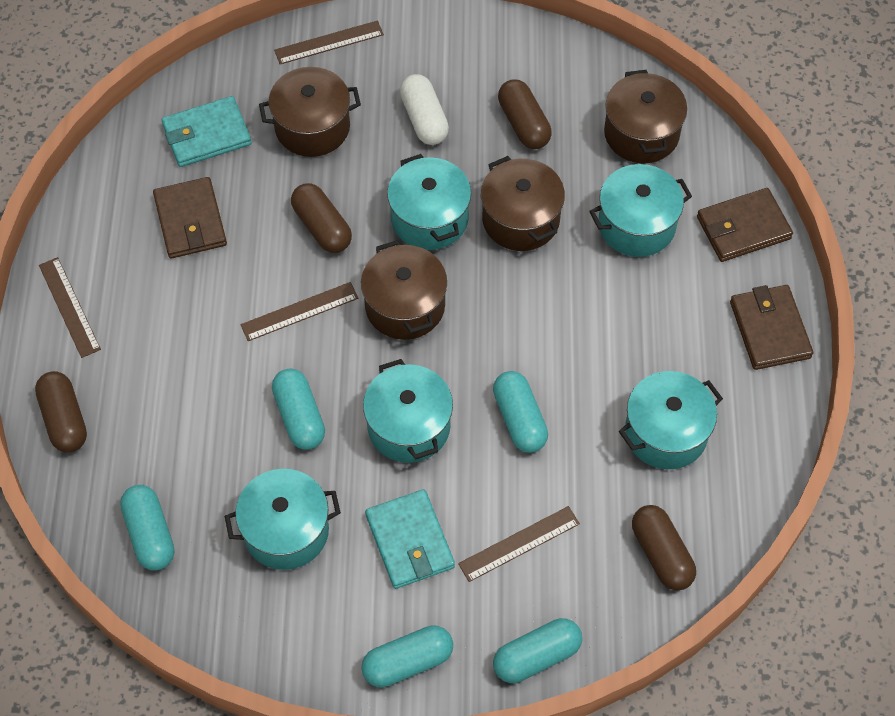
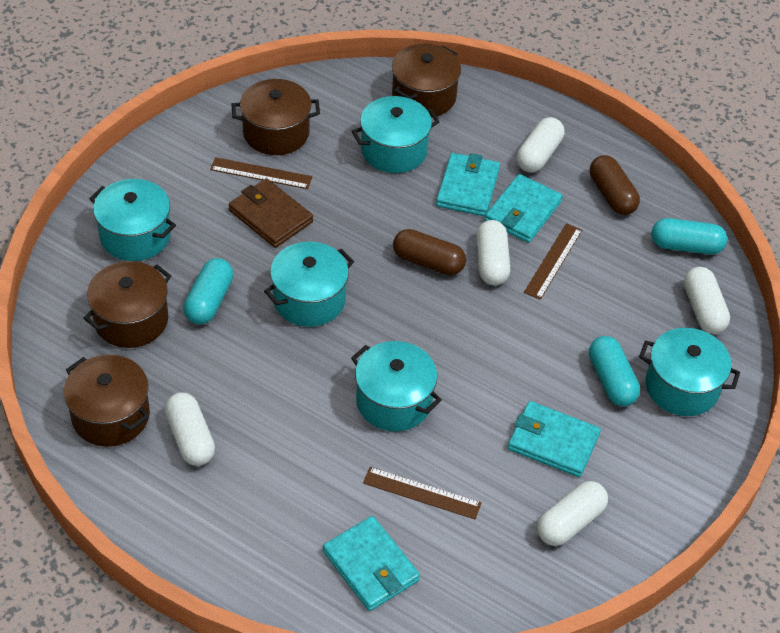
brown capsule: [35,371,87,453] [291,183,352,253] [498,79,552,149] [632,505,696,590] = 4 -> [393,229,466,275] [590,155,640,215] = 2
brown ruler: [39,257,101,358] [240,282,358,341] [274,20,384,64] [458,506,580,582] = 4 -> [210,157,312,189] [363,467,482,519] [524,223,582,300] = 3
brown wallet: [153,177,227,259] [697,188,793,262] [730,285,813,370] = 3 -> [228,178,313,248] = 1
turquoise capsule: [120,485,174,571] [272,368,325,450] [361,625,453,688] [493,371,548,453] [493,618,582,683] = 5 -> [183,258,233,324] [589,336,640,406] [652,218,727,254] = 3
turquoise wallet: [162,96,251,167] [365,489,455,589] = 2 -> [323,516,420,611] [436,153,500,217] [484,174,563,243] [508,401,601,477] = 4
white capsule: [400,74,449,145] = 1 -> [164,392,215,466] [476,220,510,286] [517,117,564,173] [537,481,608,546] [684,267,730,334] = 5

